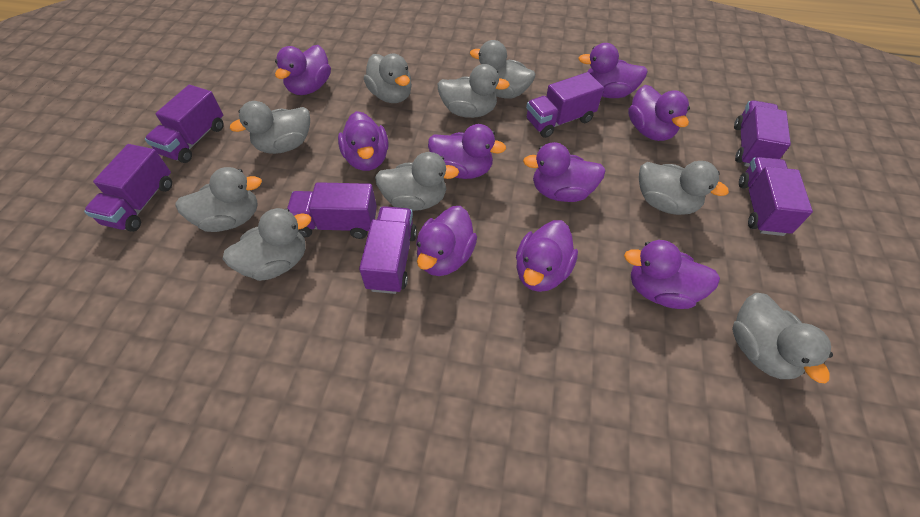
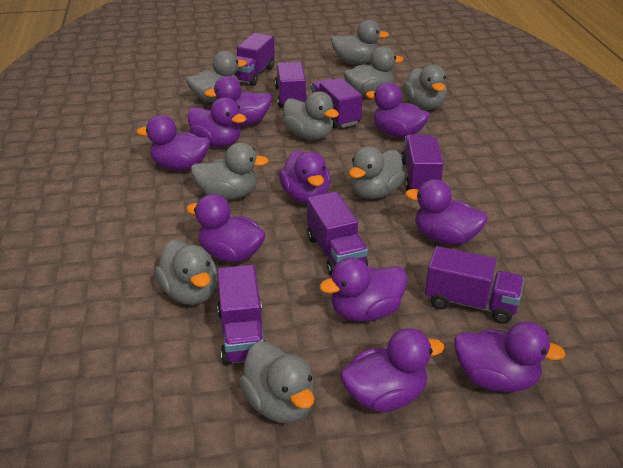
purple duck: [275,45,331,95] [338,111,389,171] [416,206,477,276] [428,124,506,179] [516,220,578,292] [523,142,606,202] [578,43,648,98] [624,240,720,309] [628,85,690,141] = 9 -> [136,115,210,171] [186,194,266,263] [188,97,246,147] [204,76,272,126] [279,150,331,204] [319,257,407,322] [340,328,444,412] [366,83,430,138] [405,179,488,245] [454,321,566,392] = 10

